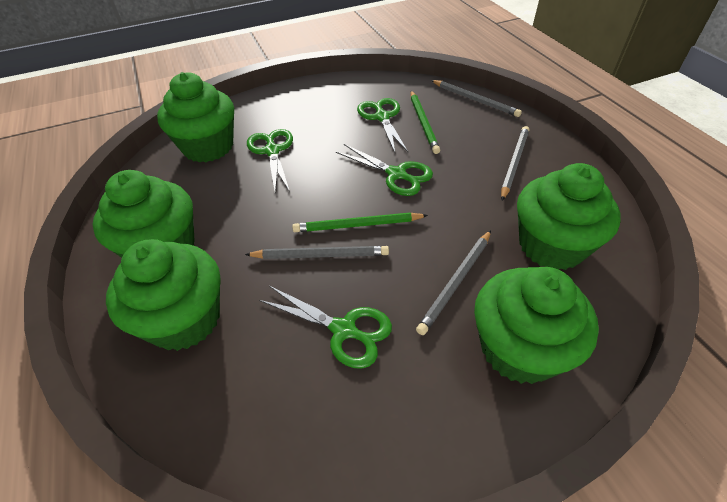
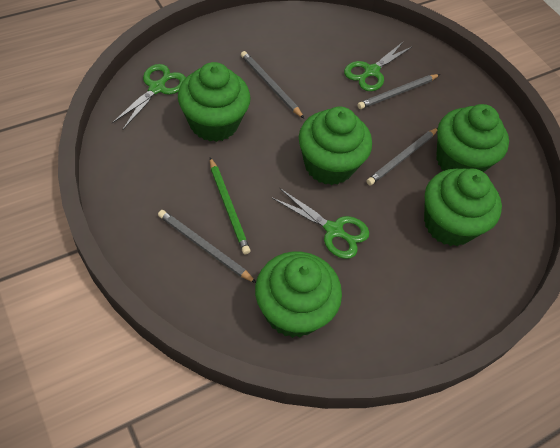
green pencil: [292,213,428,232] [411,91,440,154] = 2 -> [210,157,251,254] = 1
green scissors: [247,129,293,192] [259,286,392,369] [336,144,433,196] [357,98,408,152] = 4 -> [112,64,186,130] [272,188,369,259] [344,42,413,91] = 3

